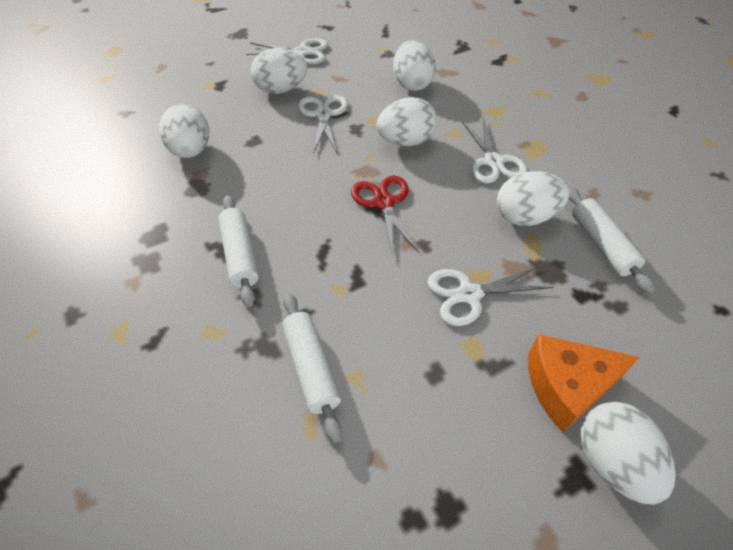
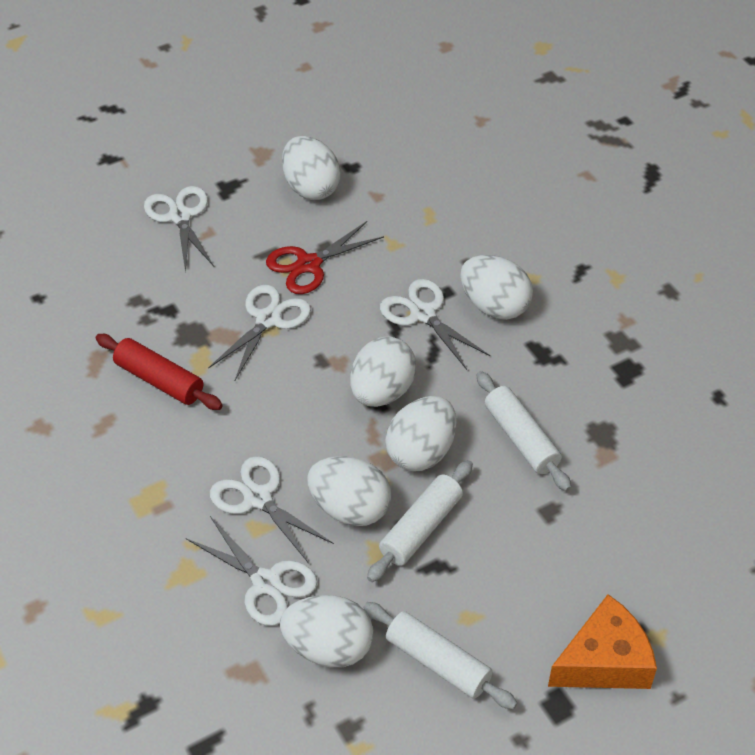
red rolling pin: none = 0 -> [96,334,223,410] = 1
white scissors: [246,38,328,64] [298,95,348,154] [427,265,554,326] [462,117,528,184] = 4 -> [144,186,214,273] [186,516,317,626] [208,284,311,380] [210,456,334,564] [380,279,490,370] = 5

